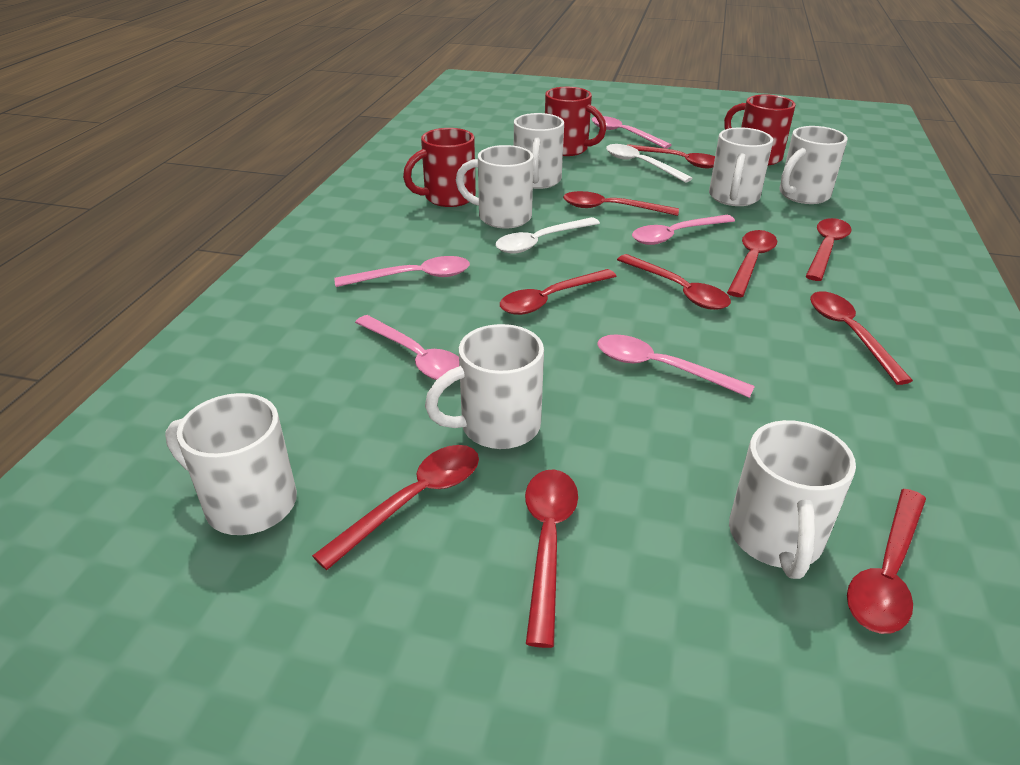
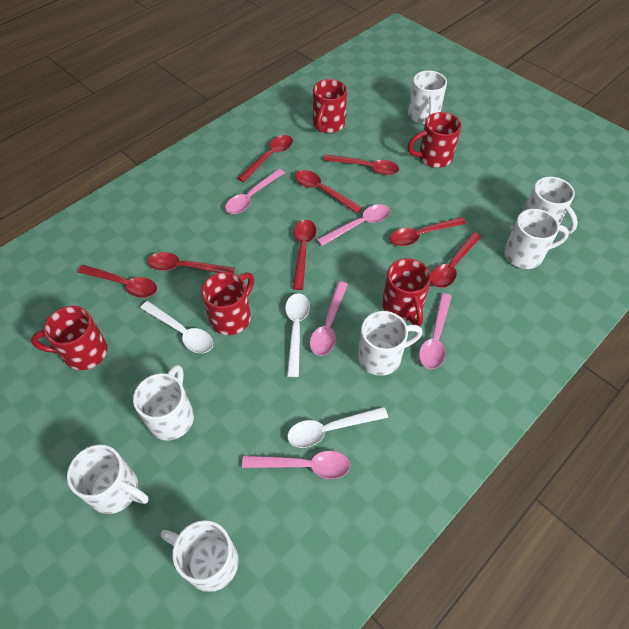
red mug: [403,128,476,207] [545,87,606,156] [724,94,796,165] = 3 -> [31,306,108,370] [201,272,254,335] [313,79,347,133] [382,258,431,327] [407,112,462,168] = 5
red spoon: [312,445,479,570] [500,269,616,315] [525,469,578,648] [563,191,679,216] [617,254,731,310] [627,144,715,168] [727,230,777,297] [806,218,851,281] [810,291,913,385] [847,489,926,634] = 10 -> [78,265,157,298] [148,252,235,273] [238,135,293,182] [293,220,316,290] [295,170,362,213] [323,155,399,175] [390,217,466,246] [431,232,481,288] = 8
white spoon: [496,217,600,254] [606,144,693,183] = 2 -> [140,301,213,353] [285,293,310,377] [287,407,388,448] = 3

